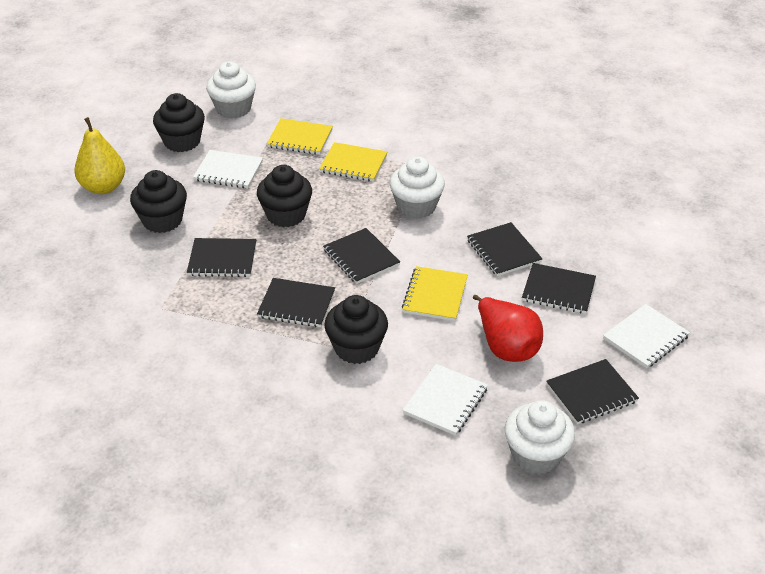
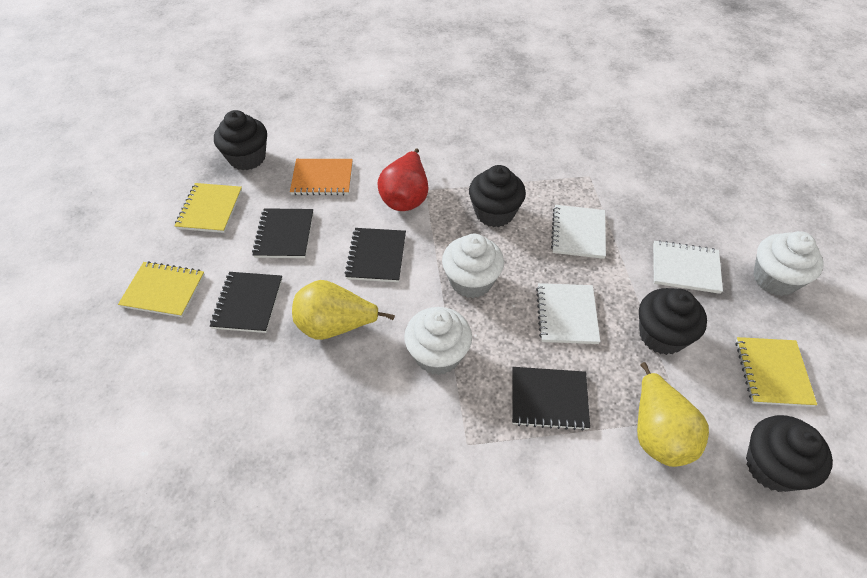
black notebook: [187,238,256,277] [257,278,335,327] [323,228,400,284] [467,222,543,276] [522,263,596,314] [546,359,639,424] = 6 -> [210,272,282,333] [252,208,314,258] [345,228,406,282] [512,367,590,431] = 4
orange notebook: none = 0 -> [290,159,353,195] = 1
yellow pear: [74,117,125,194] = 1 -> [292,280,395,340] [637,362,709,467] = 2

